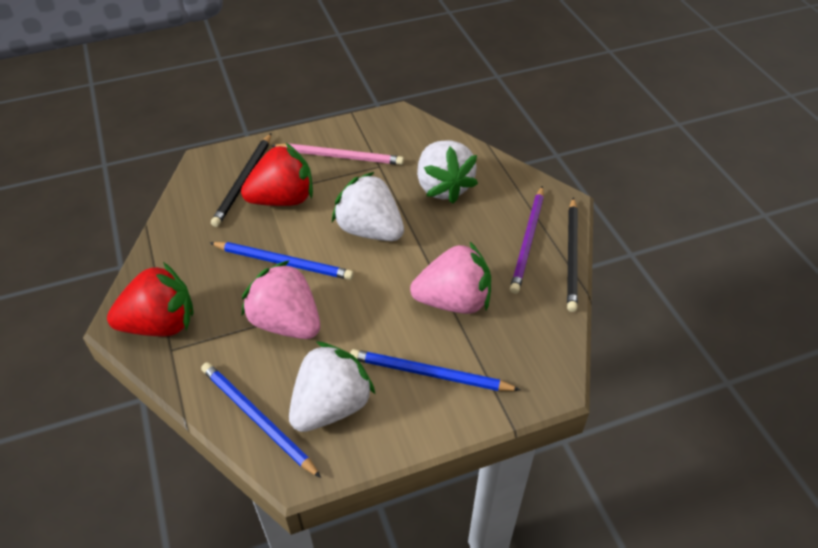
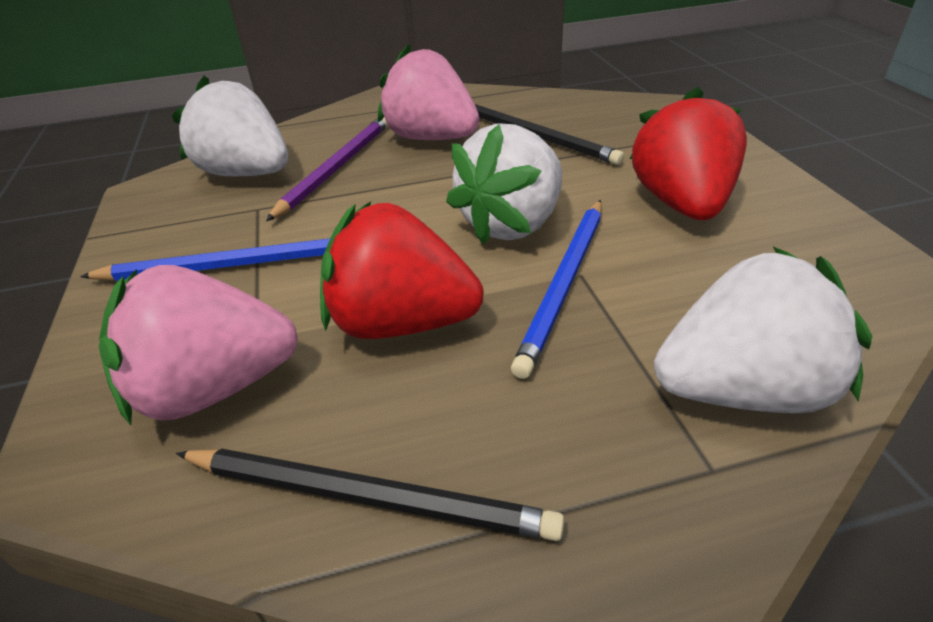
blue pencil: [201,362,321,478] [210,242,354,280] [350,349,520,391] = 3 -> [80,237,331,281] [511,200,602,379] = 2
pink pencil: [271,143,404,165] = 1 -> none = 0

